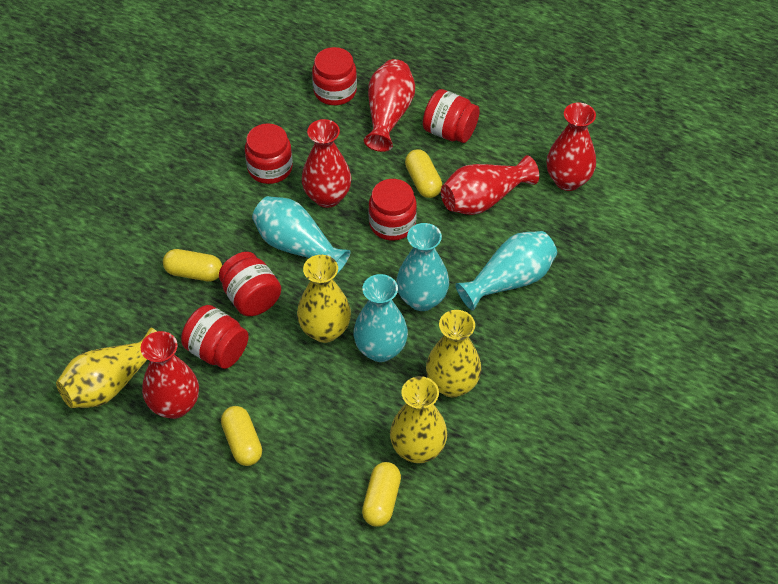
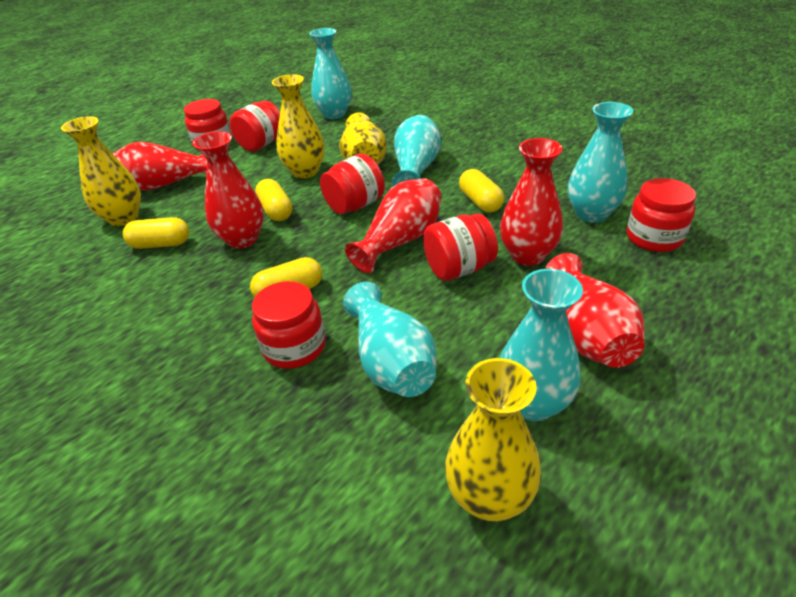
turquoise vase: [252,196,350,275] [353,274,408,362] [396,223,449,311] [455,231,557,311] = 4 -> [310,28,351,119] [343,282,437,397] [392,115,441,186] [500,269,583,421] [568,102,633,223] = 5

